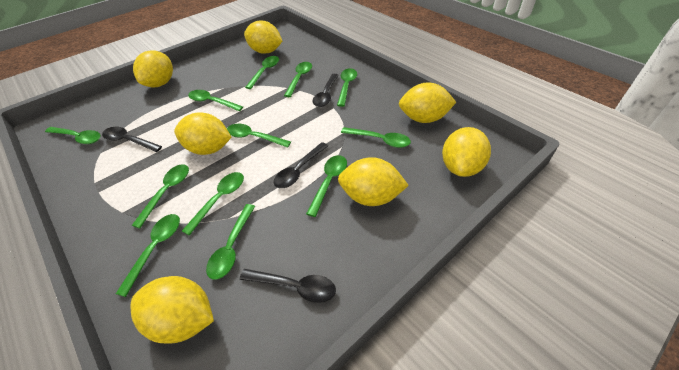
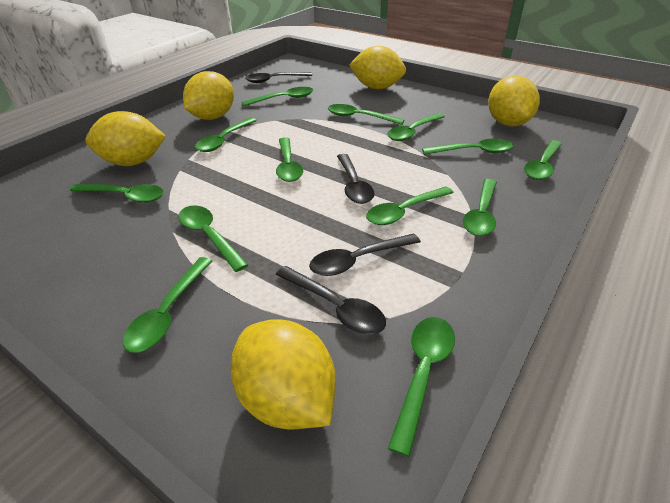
green spoon: [45,127,101,144] [116,214,180,297] [131,164,189,228] [182,172,244,236] [188,90,243,111] [206,204,255,280] [227,124,291,148] [245,56,279,89] [284,62,312,97] [306,155,347,217] [337,68,357,107] [341,127,411,148] = 12 -> [70,184,164,203] [123,257,212,353] [178,205,248,272] [195,118,257,152] [242,87,313,106] [276,137,303,182] [328,104,404,125] [366,186,454,225] [387,113,445,141] [388,317,455,457] [422,139,513,155] [463,179,497,236] [524,140,562,180] = 13
yellow lemon: [131,276,214,344] [133,50,173,87] [174,112,231,155] [244,21,282,54] [338,157,409,206] [399,82,456,123] [442,127,491,177] = 7 -> [86,111,166,166] [183,71,234,120] [230,319,336,430] [349,46,406,89] [488,76,540,126] = 5

